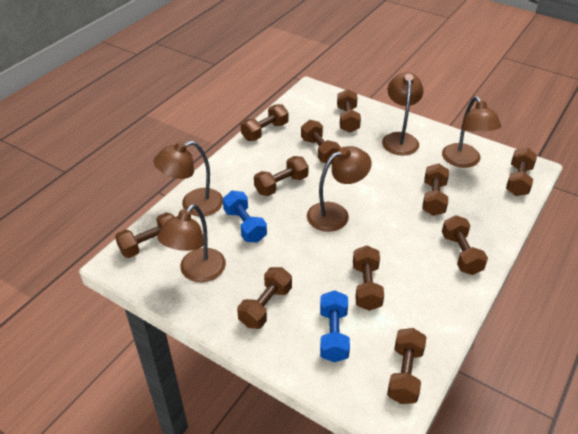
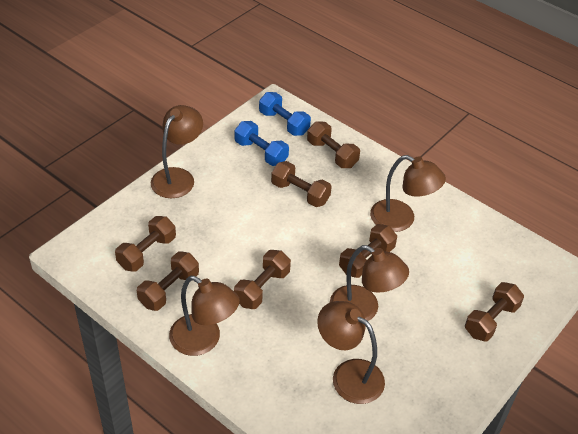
brown dumbbell: [115,213,174,258] [237,267,292,329] [241,104,289,141] [254,156,309,196] [301,120,341,164] [337,89,361,133] [353,246,384,311] [387,328,426,404] [422,163,449,216] [442,215,488,275] [506,147,537,196] = 11 -> [115,216,176,272] [137,252,199,311] [234,250,291,309] [271,161,332,207] [307,121,360,168] [339,224,397,278] [465,282,524,341] = 7

